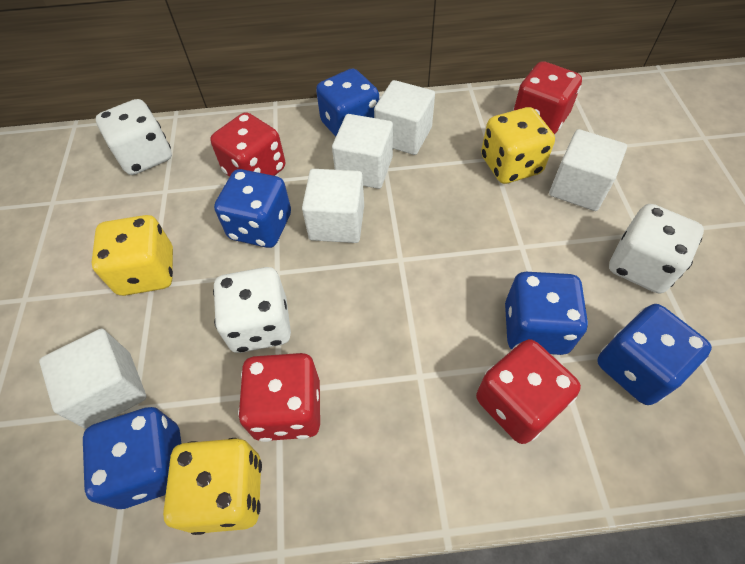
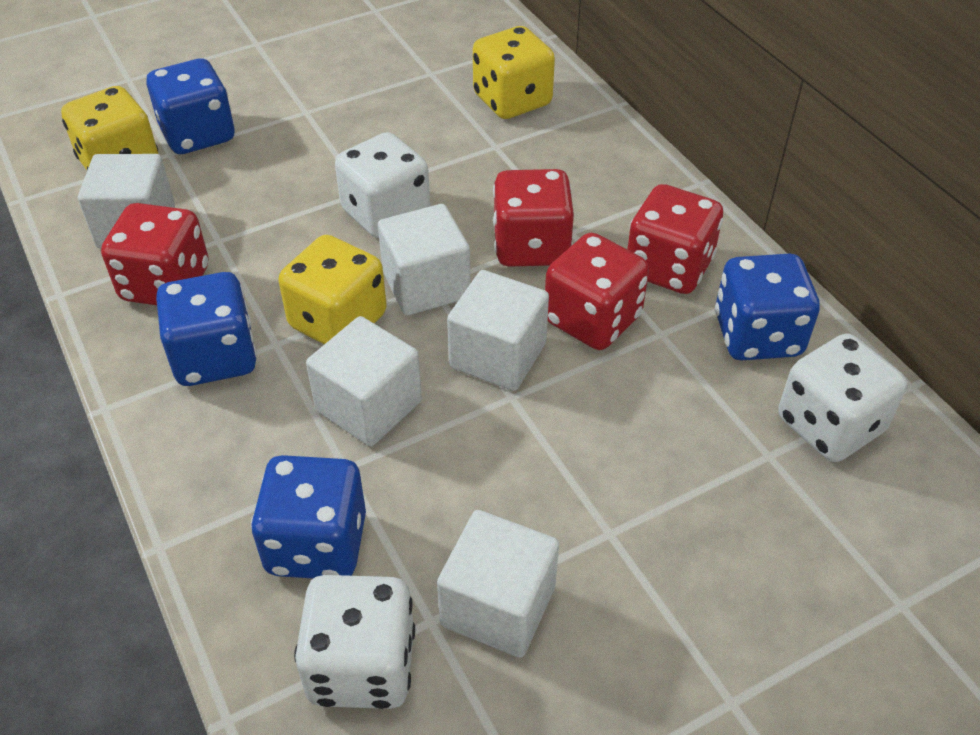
blue dice: [83,407,182,509] [214,169,291,248] [316,68,379,136] [505,272,588,355] [597,304,712,405] = 5 -> [147,59,235,154] [156,272,257,386] [251,455,366,579] [715,253,820,360] = 4

